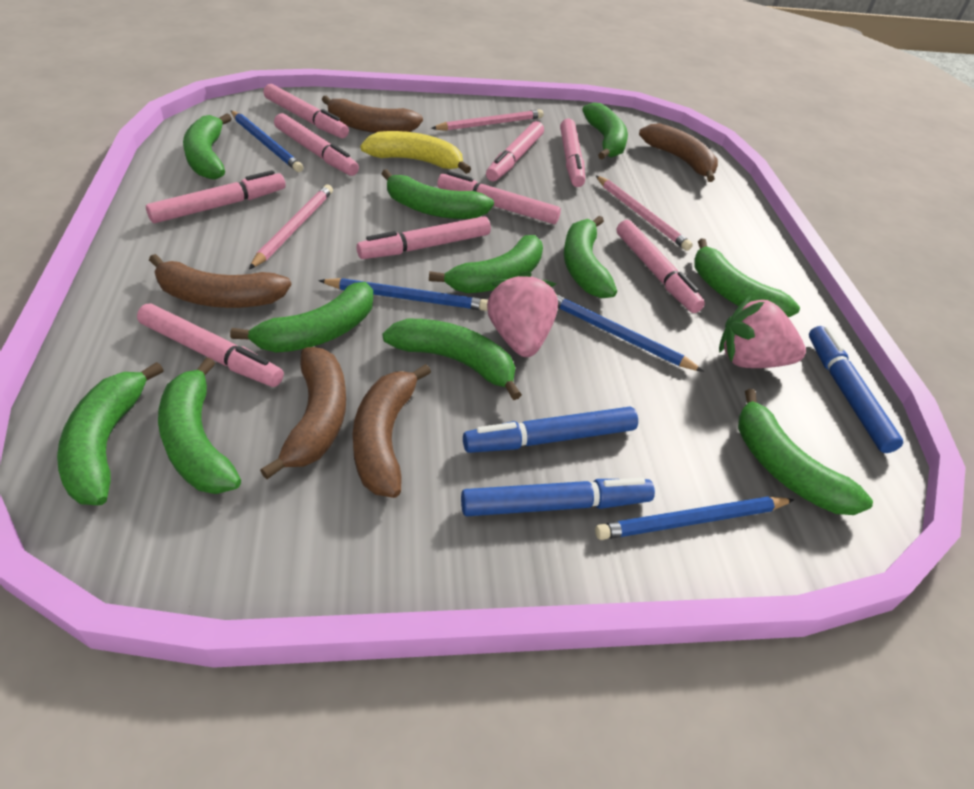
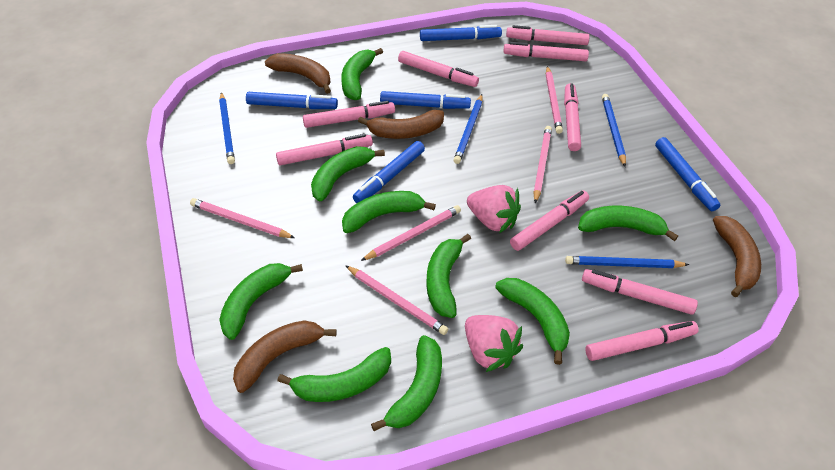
blue marker: [461,478,655,516] [463,407,638,453] [809,326,903,453] = 3 -> [246,92,338,109] [353,141,425,203] [380,91,471,109] [420,25,502,41] [655,137,720,211] = 5
brown banana: [149,254,291,308] [260,347,346,479] [322,95,423,133] [353,364,431,498] [639,123,718,182] = 5 -> [233,320,337,393] [265,53,331,94] [358,110,444,139] [713,216,761,297] = 4
green banana: [57,362,164,505] [158,357,241,494] [183,113,232,180] [230,282,373,353] [381,169,494,219] [383,319,522,400] [429,235,543,293] [564,216,617,298] [582,103,628,160] [694,238,800,318] [738,389,873,515] = 11 -> [219,263,303,340] [277,347,391,402] [311,146,385,201] [341,48,383,100] [342,191,436,233] [371,335,442,431] [426,234,471,318] [495,278,570,365] [578,206,678,241] = 9
pink pencil: [249,184,333,269] [431,109,543,131] [596,176,693,251] = 3 -> [190,198,295,238] [345,265,448,335] [361,205,461,261] [533,126,552,203] [546,66,563,134] = 5
yellow banana: [360,131,471,174] = 1 -> none = 0

